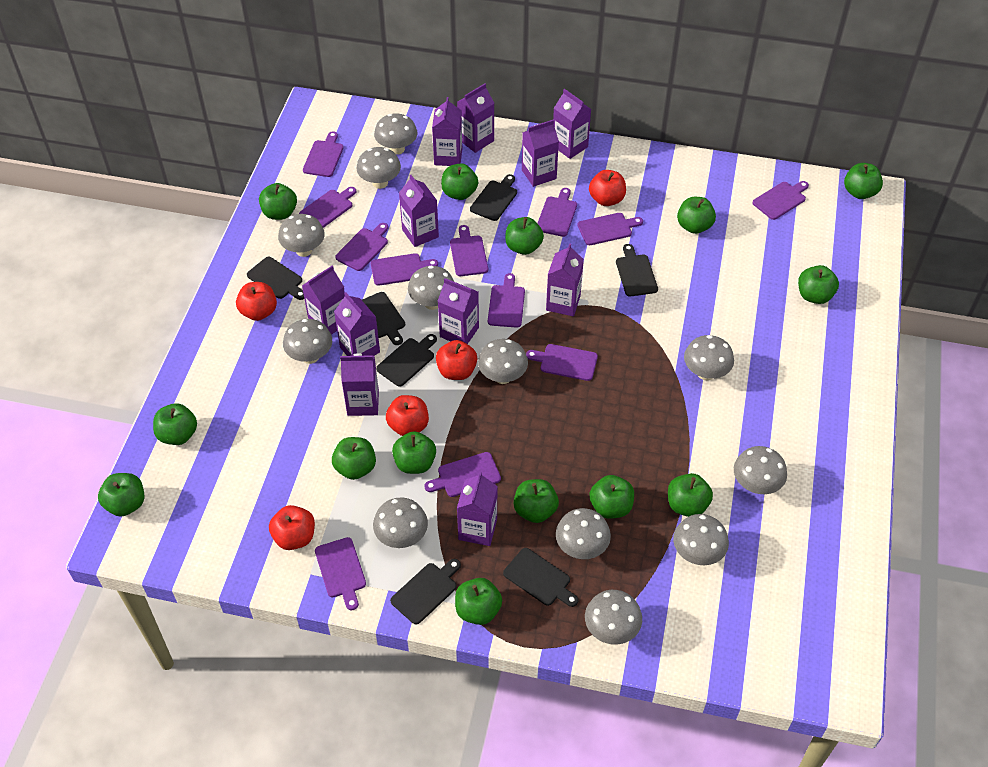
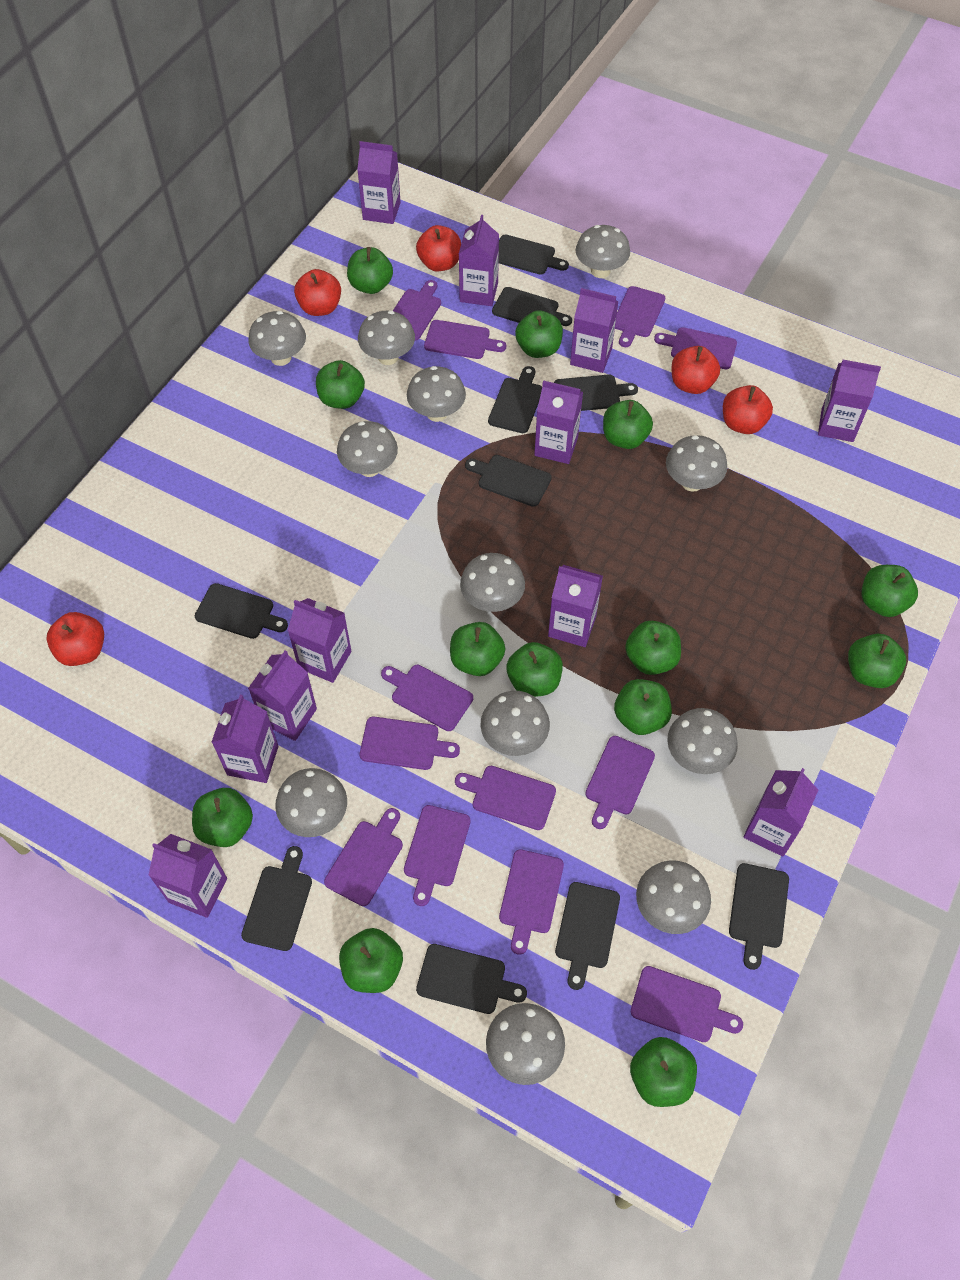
black cutting board: [247,257,304,300] [362,292,405,345] [376,334,437,387] [390,559,461,624] [470,174,517,221] [503,548,578,607] [616,244,658,296] = 7 -> [195,583,288,639] [241,846,312,951] [416,944,527,1014] [465,455,552,507] [488,366,542,433] [492,287,572,326] [499,234,569,275] [554,374,638,411] [555,882,620,990] [729,863,789,970] = 10
green apple: [98,473,144,517] [153,403,197,445] [259,183,297,220] [332,437,376,480] [392,431,436,474] [441,163,478,200] [455,578,502,625] [505,217,544,255] [514,479,559,523] [590,475,634,519] [668,473,713,517] [677,197,716,234] [798,265,839,304] [844,163,883,199] = 14 -> [192,788,253,847] [316,360,365,409] [339,928,403,993] [347,247,393,294] [450,622,505,676] [507,642,563,697] [515,310,563,358] [603,400,653,449] [614,679,672,735] [625,621,681,675] [630,1037,697,1107] [848,634,906,688] [862,565,918,617] = 13

